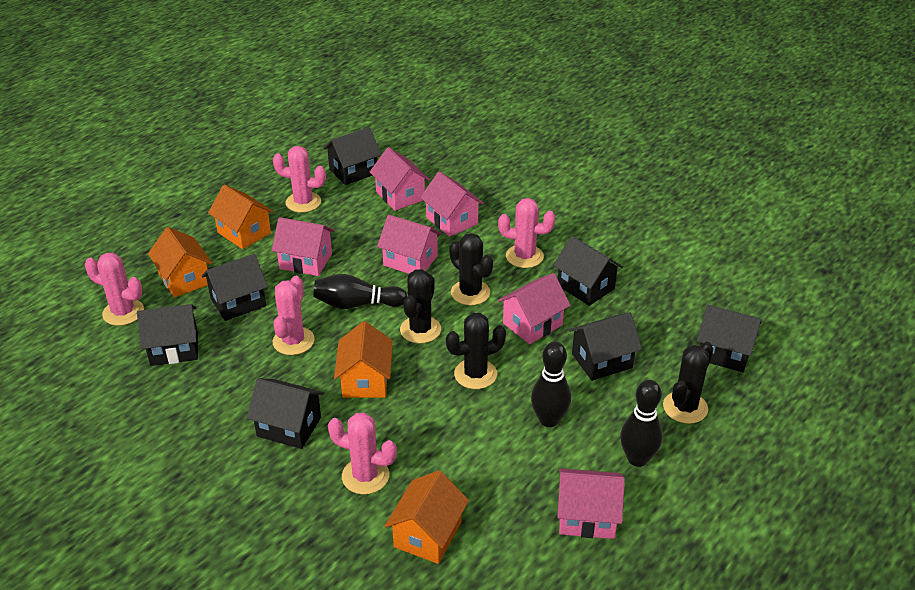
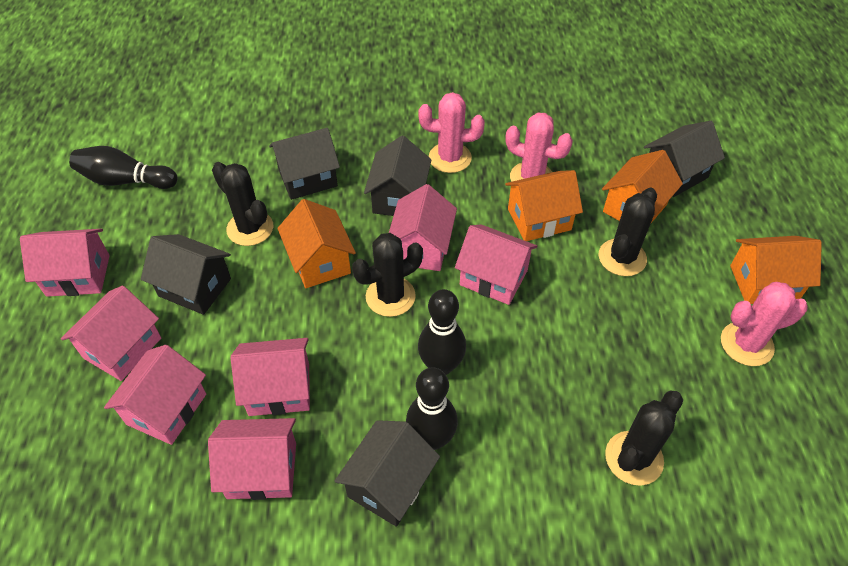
black house: [137,304,198,366] [202,254,268,321] [247,378,324,449] [323,127,382,185] [553,236,623,306] [569,312,642,381] [697,305,761,372] = 7 -> [141,234,231,315] [269,128,340,200] [335,420,440,527] [364,136,432,216] [644,121,725,197] = 5
pink cactus: [85,253,144,326] [273,146,326,213] [273,276,315,355] [328,412,397,495] [498,198,555,268] = 5 -> [419,92,485,173] [506,113,573,182] [721,282,808,366] = 3
pink house: [272,217,334,276] [370,147,430,211] [377,215,442,274] [420,171,484,237] [498,273,571,344] [557,468,625,539] = 6 -> [20,229,110,297] [61,285,161,381] [104,345,206,445] [208,418,296,500] [231,338,310,416] [389,184,457,271] [455,225,537,305] = 7

